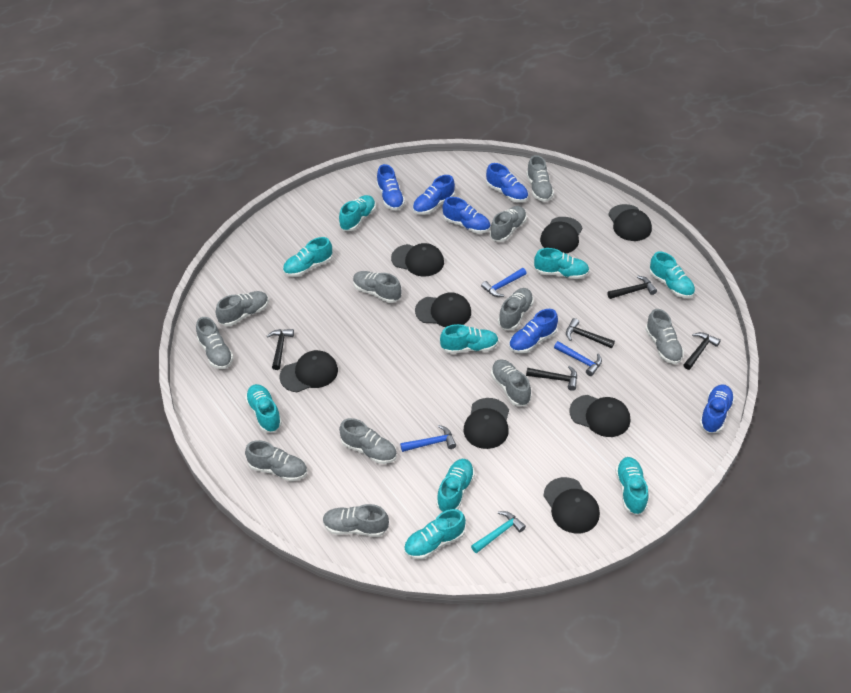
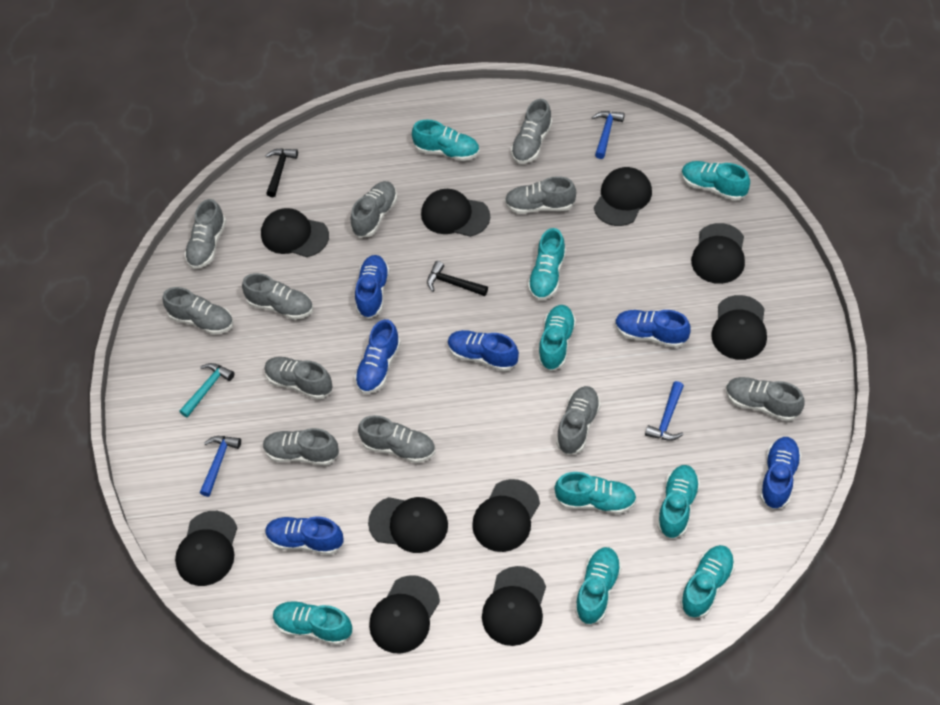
black cap: [279,350,338,392] [391,243,444,277] [415,292,471,327] [463,398,509,449] [540,217,582,254] [543,477,600,534] [569,395,630,437] [608,204,652,241] = 8 -> [175,511,237,586] [261,208,329,257] [368,497,448,553] [369,575,440,654] [421,189,490,237] [472,479,540,552] [482,566,546,646] [594,167,652,226] [691,223,745,284] [711,295,767,360] = 10
black hammer: [267,329,294,370] [526,366,577,391] [566,318,615,348] [607,276,657,299] [683,332,721,370] = 5 -> [265,148,298,197] [427,261,488,296] = 2

